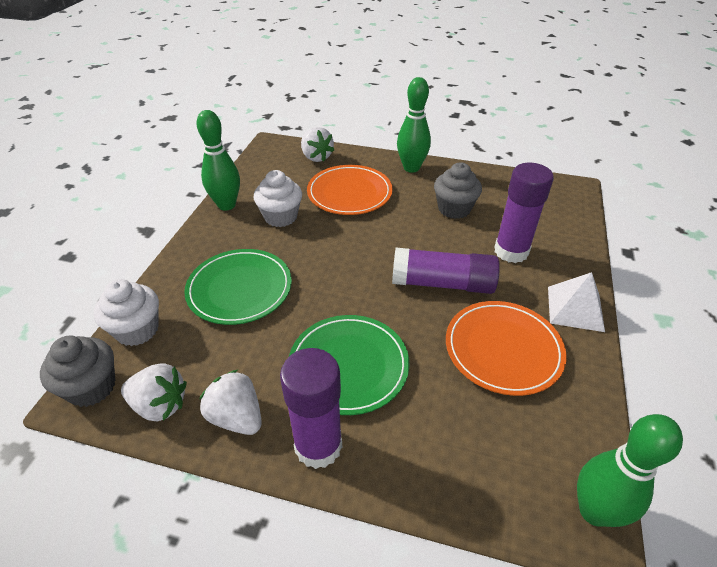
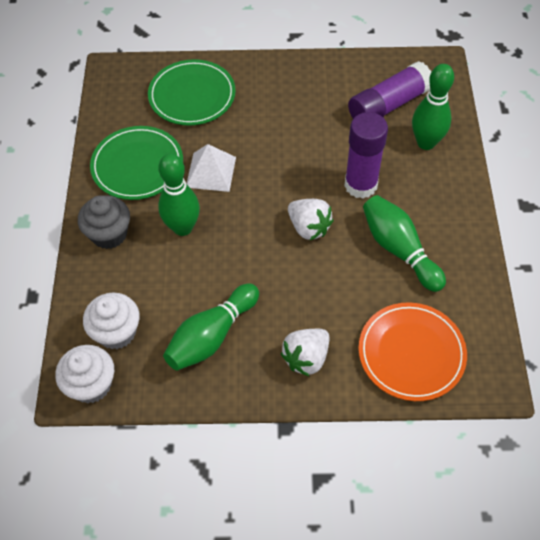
green bowling pin: [197,110,240,210] [397,77,431,173] [577,414,683,527] = 3 -> [158,153,200,236] [163,283,259,371] [363,195,446,292] [412,64,454,150] = 4
grey cupcake: [40,335,115,407] [434,162,482,219] = 2 -> [78,195,130,249] = 1
orange plate: [307,165,393,215] [446,301,566,396] = 2 -> [358,302,467,401] = 1
purple glue stick: [280,348,342,469] [392,248,500,294] [494,163,554,263] = 3 -> [344,112,388,199] [348,61,431,119] = 2
white strawberry: [121,363,187,422] [200,370,262,435] [301,127,334,162] = 3 -> [281,329,330,376] [288,199,334,240] = 2

